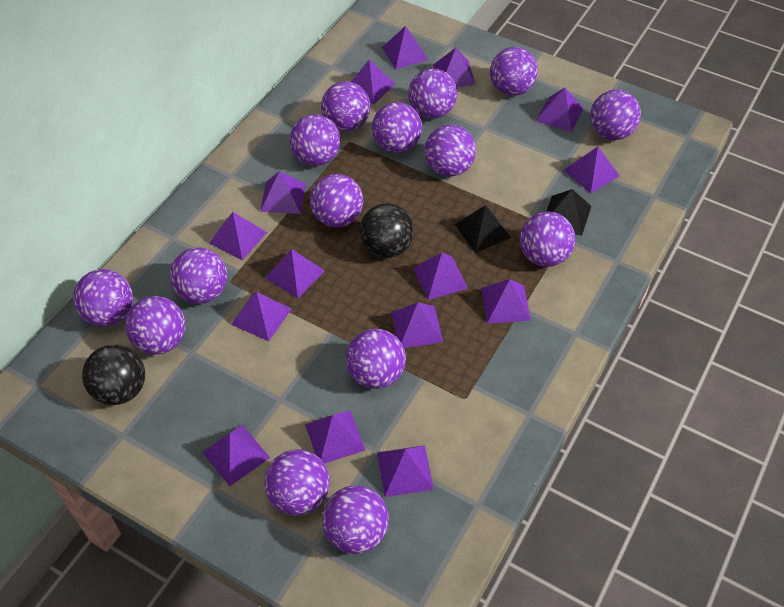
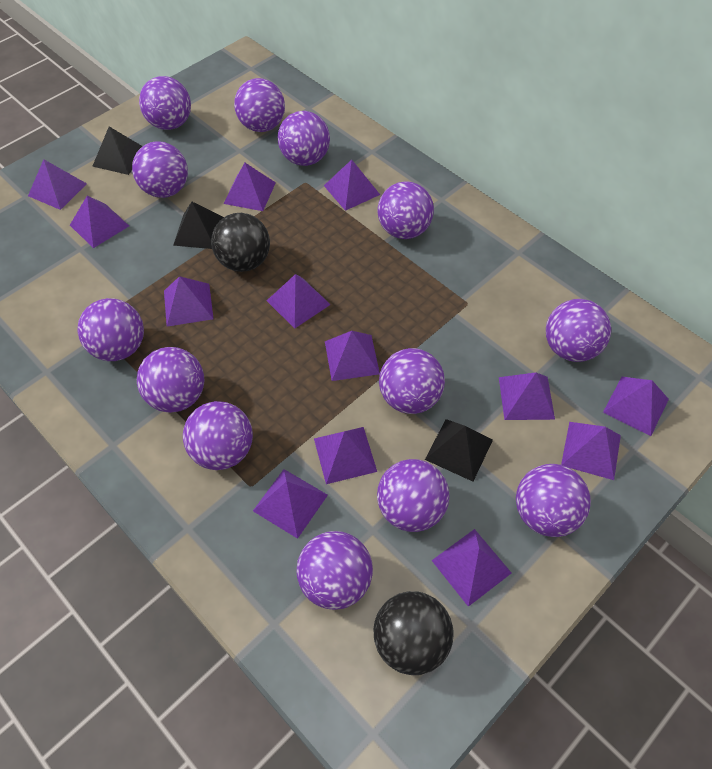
black pyramid: [455,205,511,253] [546,189,591,236] = 2 -> [92,127,143,175] [173,202,224,249] [425,419,493,481] = 3
purple ball: [73,269,133,327] [125,296,186,355] [170,247,227,304] [264,449,330,516] [290,114,340,166] [310,174,363,227] [321,81,370,132] [322,485,389,554] [346,329,406,389] [372,102,422,153] [408,69,457,118] [424,125,476,176] [490,47,538,96] [520,212,575,267] [590,90,641,140] = 15 -> [78,298,144,361] [132,141,188,198] [137,347,204,413] [139,76,191,130] [183,401,253,470] [234,78,285,132] [278,111,330,166] [297,531,373,610] [377,459,449,532] [378,181,434,239] [379,348,445,414] [516,464,591,537] [546,299,611,362] = 13
purple pyramid: [203,425,270,487] [209,212,267,260] [231,292,291,341] [260,171,306,214] [265,249,325,299] [305,410,365,464] [351,60,395,104] [377,445,434,497] [382,26,429,69] [391,303,443,348] [413,253,468,300] [433,48,476,87] [481,279,531,324] [536,88,584,132] [564,147,619,194] = 15 -> [28,159,87,210] [70,196,129,248] [164,276,214,327] [223,163,276,211] [253,469,328,539] [267,274,331,329] [314,427,377,484] [324,160,380,211] [325,331,380,381] [431,529,511,607] [499,372,555,420] [561,422,621,480] [603,377,669,436] = 13

